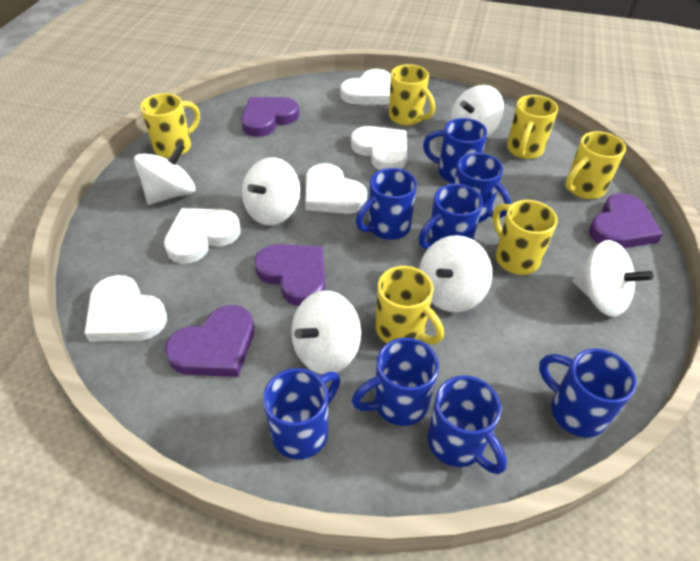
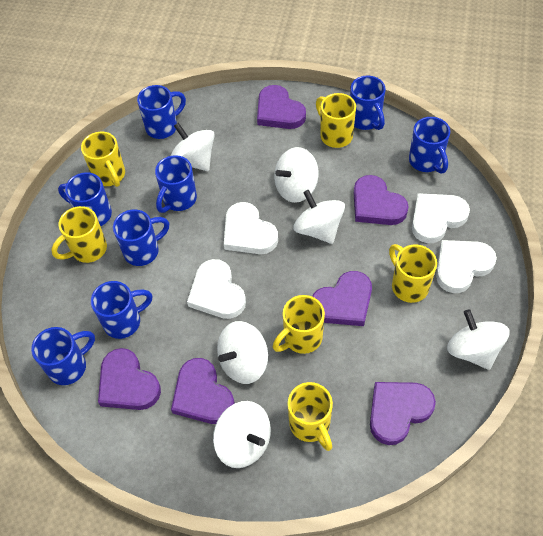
purple heart: [165,305,254,377] [241,97,299,137] [254,244,325,306] [589,193,663,248] = 4 -> [98,348,161,410] [171,358,235,424] [257,85,306,129] [312,271,372,326] [354,175,409,225] [370,382,436,445] = 6
white heart: [84,275,167,342] [164,208,241,264] [305,163,367,214] [340,69,391,105] [351,126,407,170] = 5 -> [187,259,246,319] [224,202,278,254] [412,193,470,243] [436,240,497,293] = 4

